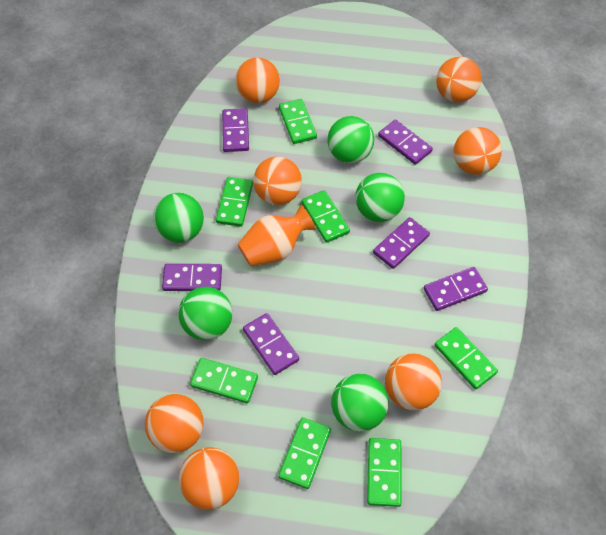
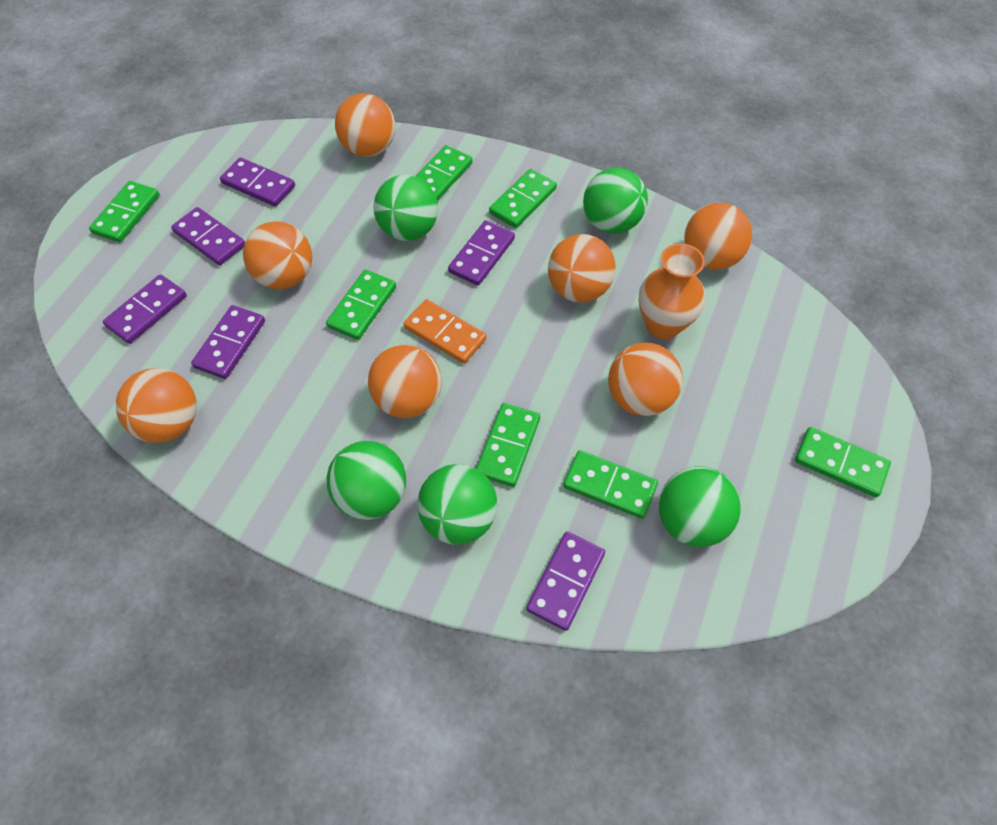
orange domino: none = 0 -> [404,299,487,364] = 1

